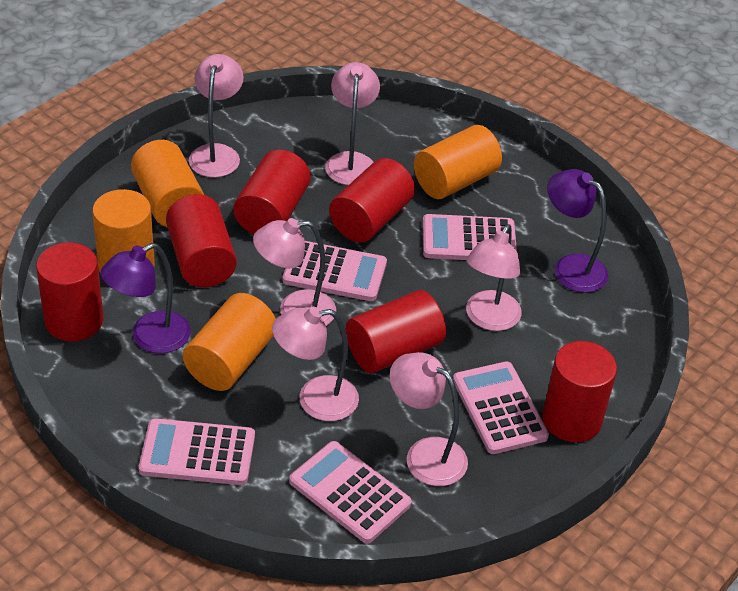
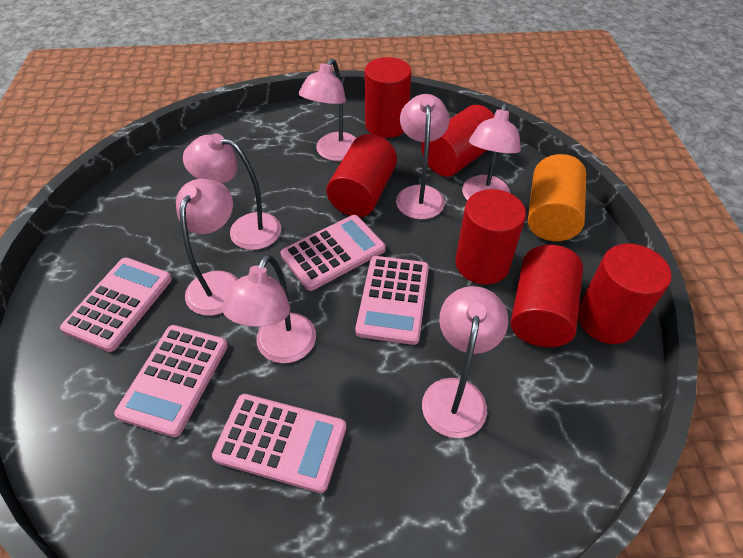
orange cylinder: [92,189,155,273] [131,140,204,227] [183,293,276,391] [414,125,502,199] = 4 -> [528,154,586,241] = 1
pink lamp: [189,54,244,178] [253,218,336,326] [272,307,359,421] [325,62,380,185] [390,352,468,486] [466,224,522,331] = 6 -> [176,179,238,316] [183,133,281,250] [222,254,316,363] [299,58,356,161] [396,94,450,219] [422,286,508,438] [462,103,521,200] = 7
purple lamp: [100,243,191,353] [547,169,608,293] = 2 -> none = 0

